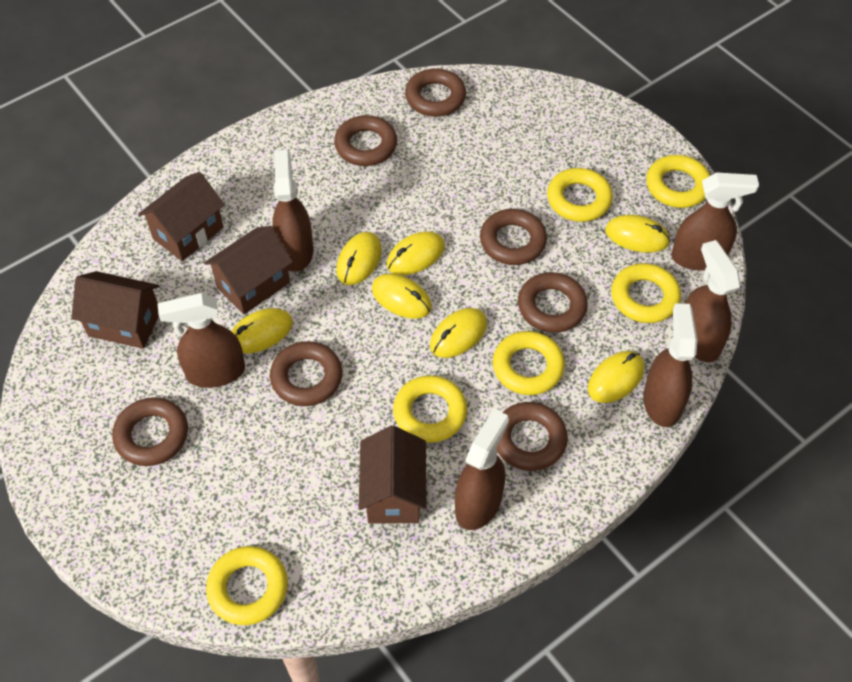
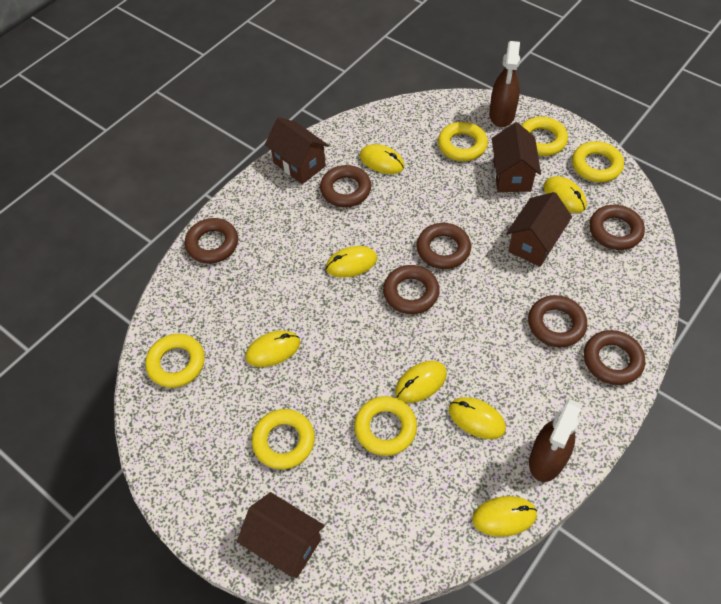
brown spray bottle: [158,293,245,388] [272,150,313,272] [455,409,509,530] [643,304,697,427] [672,172,759,270] [685,240,740,362] = 6 -> [489,41,520,127] [529,399,583,482] = 2

